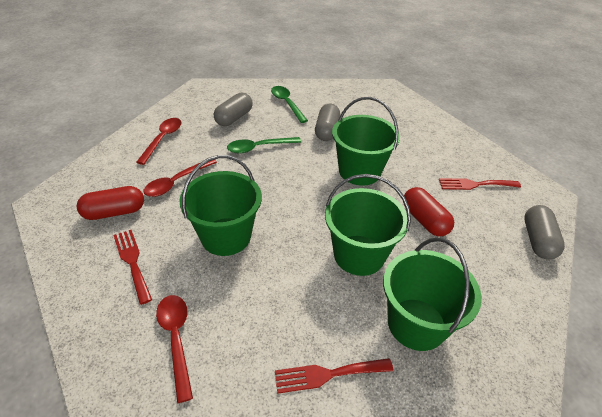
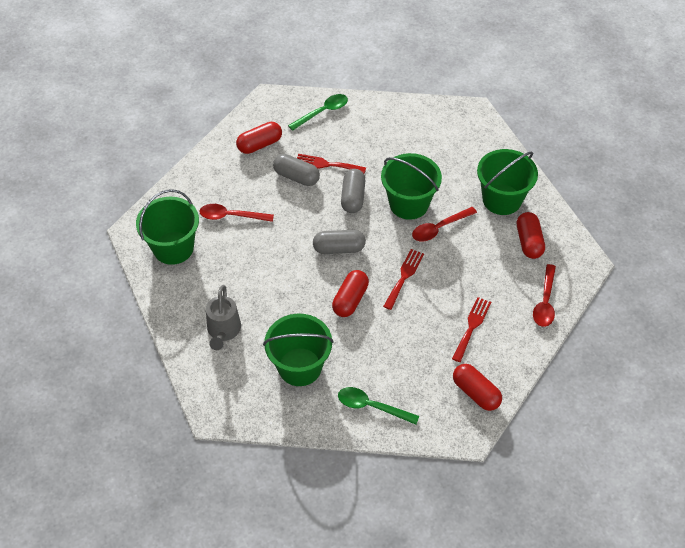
grey watering can: none = 0 -> [206,285,241,350] = 1
red capsule: [77,186,144,220] [404,187,454,236] = 2 -> [236,122,282,154] [332,270,369,317] [453,364,502,411] [517,212,545,259] = 4

